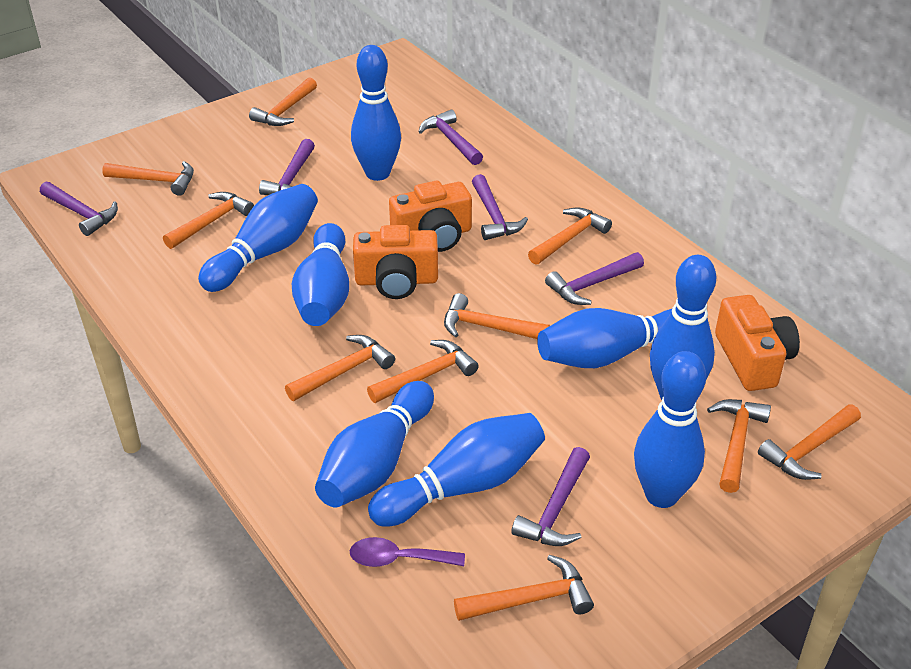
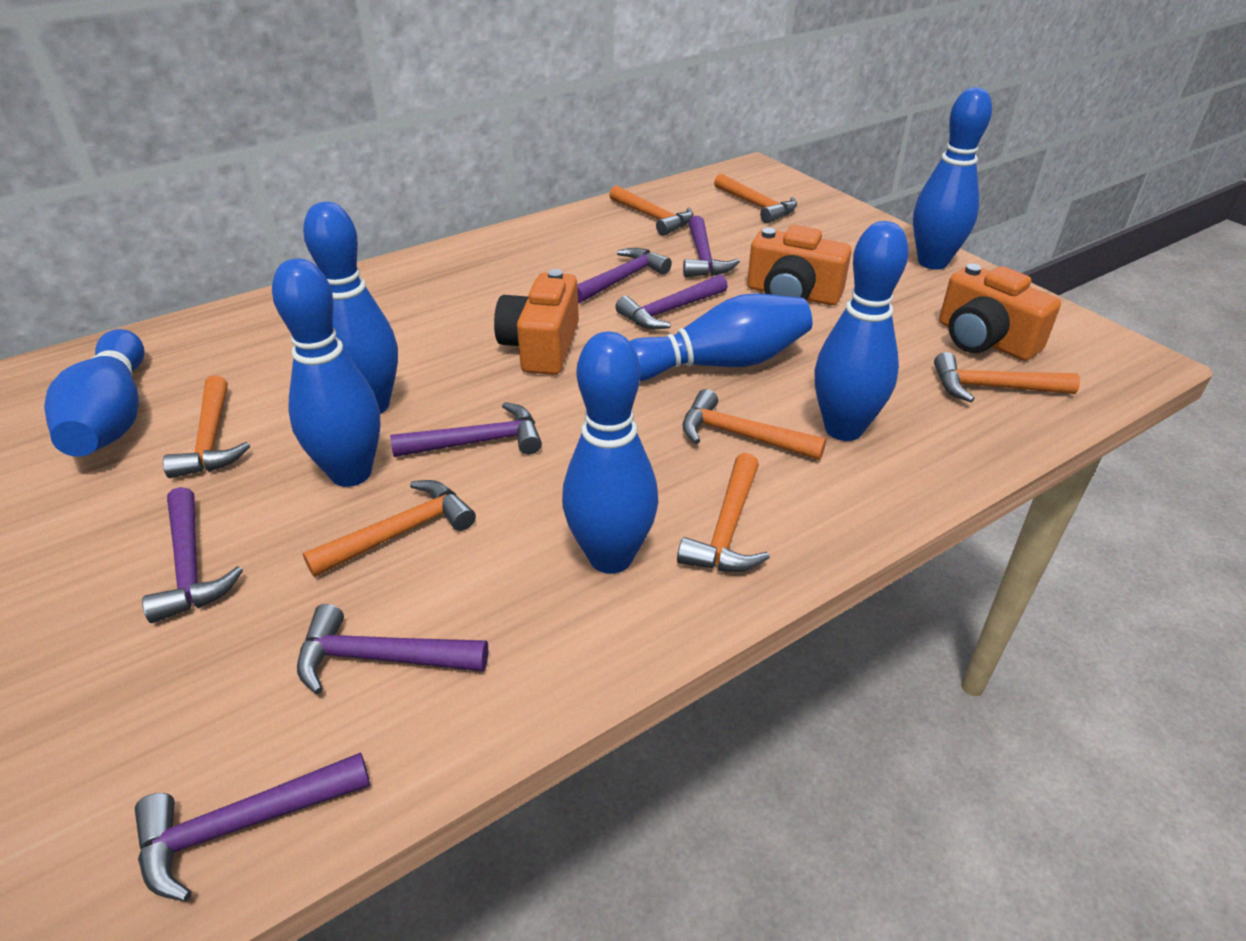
blue bowling pin: [198,184,318,292] [292,223,349,326] [315,381,434,507] [351,45,401,181] [368,413,545,527] [537,308,672,368] [634,351,706,508] [650,255,716,400] = 8 -> [44,329,144,457] [272,258,380,487] [303,202,398,414] [562,331,658,574] [629,293,813,381] [814,221,909,441] [913,87,992,270] = 7
orange hammer: [102,161,194,196] [163,192,254,249] [249,77,317,126] [285,335,395,401] [367,340,478,403] [444,293,550,339] [454,555,594,621] [528,207,612,265] [707,399,771,493] [758,404,861,480] = 10 -> [163,375,250,478] [303,480,476,577] [609,185,693,236] [677,453,770,572] [683,389,826,460] [714,174,797,223] [934,352,1080,402] = 7
purple hammer: [40,182,118,236] [259,139,315,195] [419,110,483,165] [472,174,528,240] [511,447,590,546] [545,252,644,305] = 6 -> [135,752,370,902] [142,487,243,623] [297,604,488,694] [390,402,542,457] [577,248,672,303] [616,274,728,329] [683,216,740,277] = 7
purple spoon: [350,537,465,567] = 1 -> none = 0

